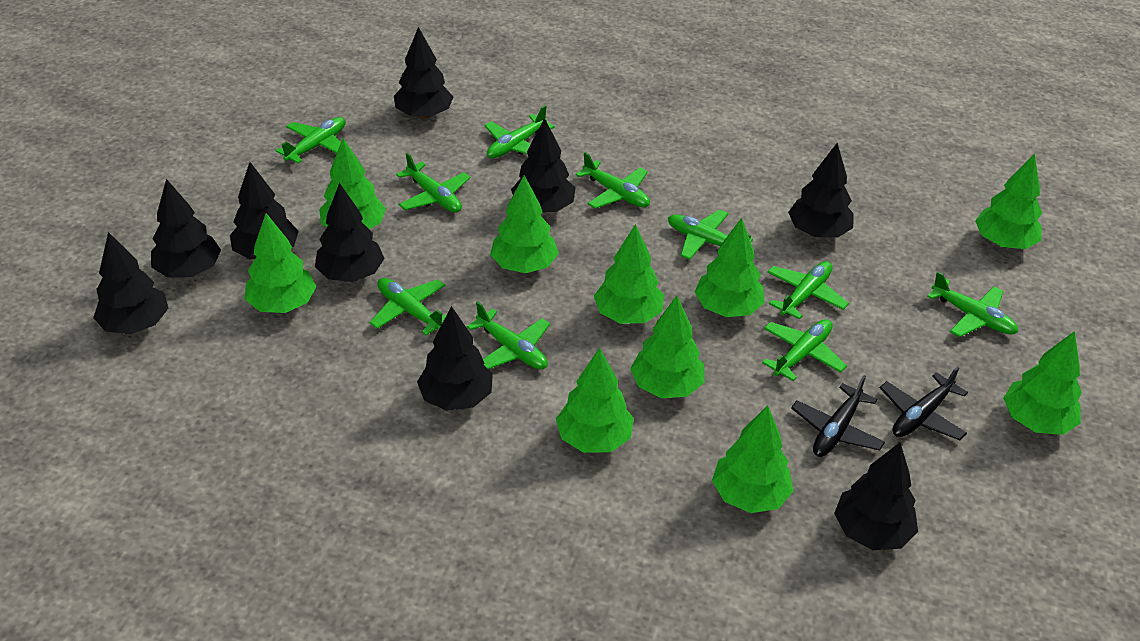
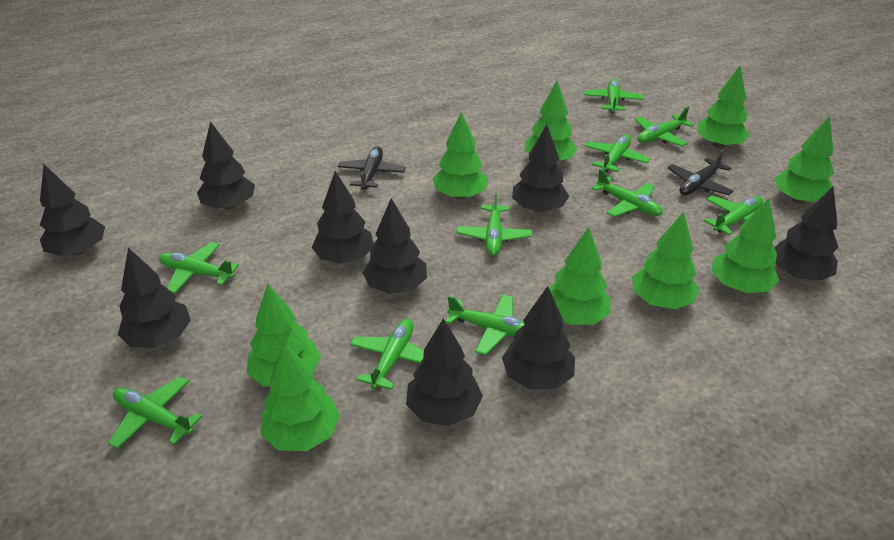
green tree: [245,213,317,313] [319,138,386,229] [490,175,559,273] [556,348,634,453] [594,224,664,324] [630,296,704,398] [694,218,765,317] [712,405,793,513] [975,154,1042,249] [1003,331,1082,435] = 10 -> [247,284,321,387] [260,342,340,451] [432,112,488,199] [525,81,577,161] [549,227,610,325] [632,212,699,309] [697,66,750,148] [711,198,779,293] [774,116,834,204] = 9

